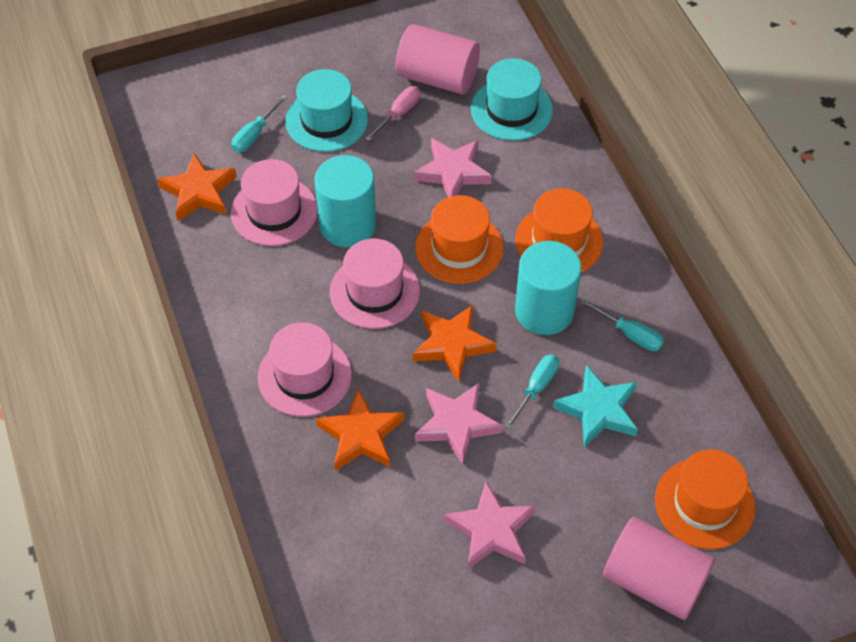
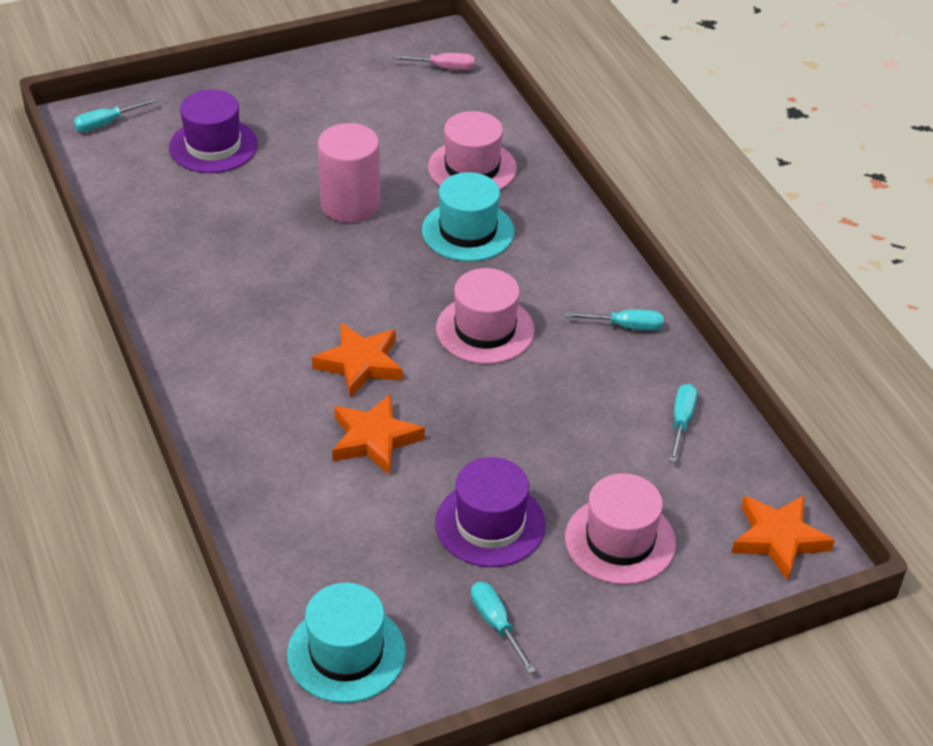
orange hat: [415,195,504,284] [515,188,603,272] [655,449,755,549] = 3 -> none = 0
pink cylinder: [396,24,480,94] [603,517,715,620] = 2 -> [318,123,380,223] = 1
pink star: [414,138,492,197] [415,383,503,465] [444,481,536,569] = 3 -> none = 0
purple hat: none = 0 -> [169,89,258,173] [435,457,546,567] = 2
turquoise cylinder: [315,155,377,247] [515,241,582,335] = 2 -> none = 0
turquoise screwdriver: [231,95,287,152] [505,355,559,430] [581,299,664,351] = 3 -> [73,98,157,132] [471,582,536,674] [565,309,663,331] [669,384,697,462] = 4
turquoise star: [553,365,638,448] = 1 -> none = 0

